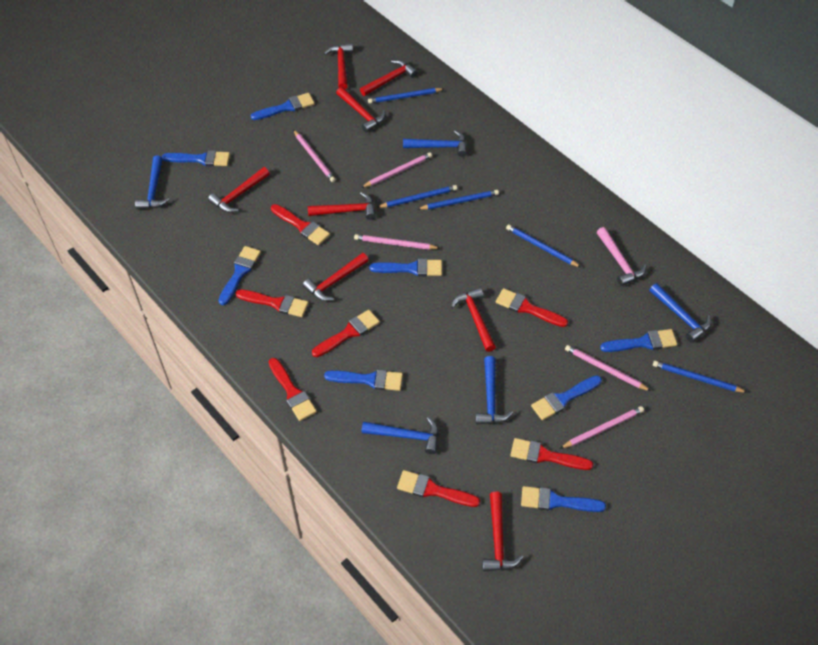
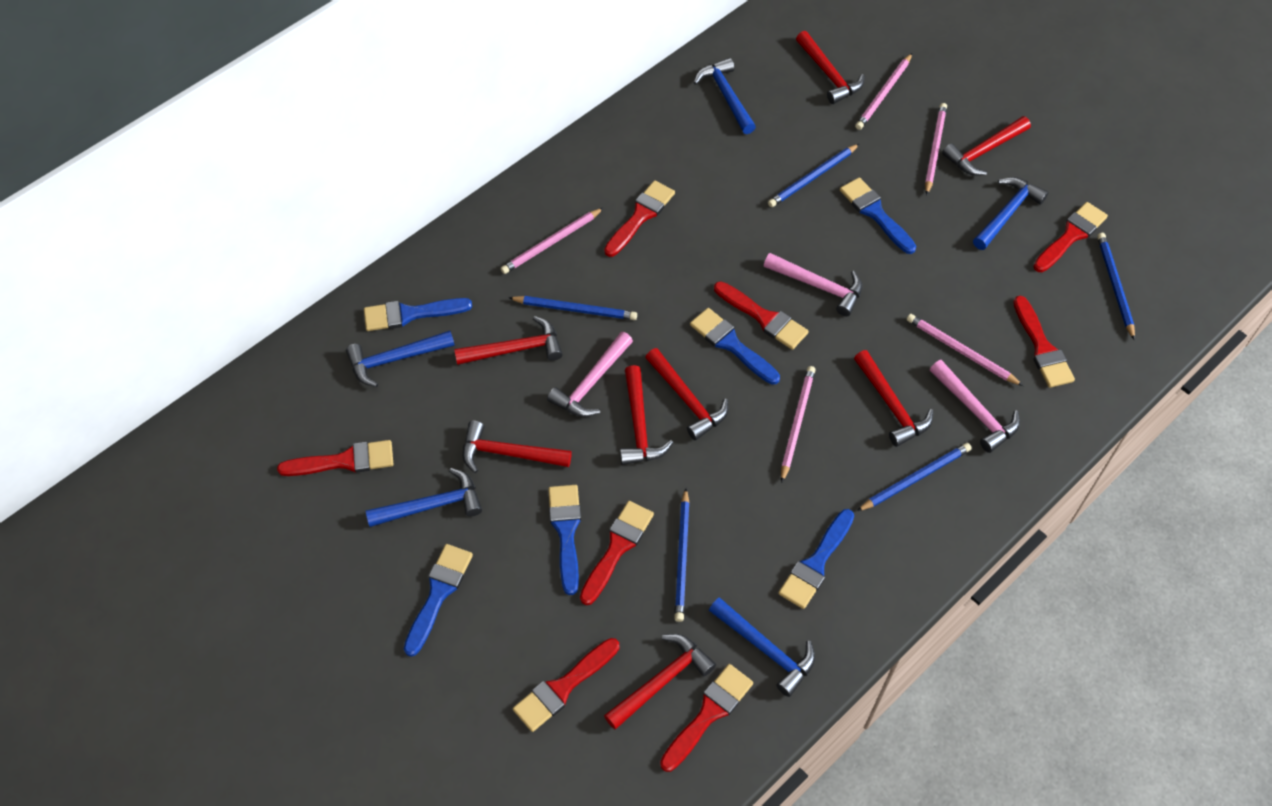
blue brush: [162,150,230,166] [219,246,261,305] [251,93,315,120] [324,370,403,391] [370,259,442,276] [521,486,606,512] [531,375,602,420] [600,329,677,352] = 8 -> [364,298,472,331] [404,544,473,657] [548,485,581,595] [690,308,780,385] [778,509,854,609] [840,177,916,254] = 6
pink hammer: [597,227,647,286] = 1 -> [547,332,633,417] [764,253,862,316] [930,360,1020,453] = 3
red brush: [236,289,308,317] [269,358,317,421] [271,204,330,245] [312,310,380,357] [397,470,480,507] [496,288,568,327] [510,438,593,470] = 7 -> [277,440,393,476] [513,638,619,732] [580,501,654,605] [604,180,675,257] [660,664,753,772] [714,281,809,350] [1013,296,1075,388] [1033,202,1108,272] = 8

